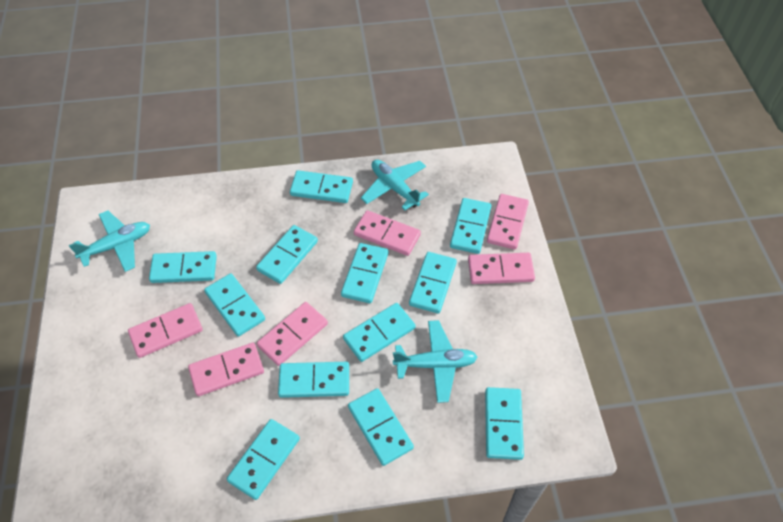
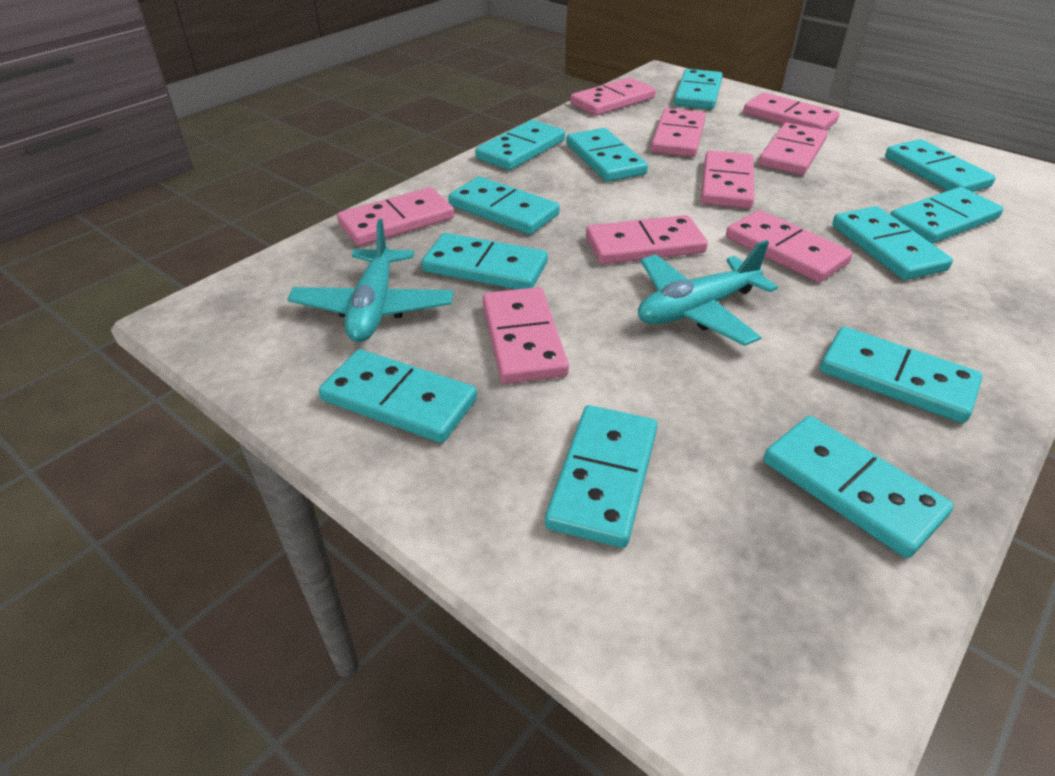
pink domino: [128,303,203,358] [188,343,264,396] [257,302,328,366] [354,210,421,256] [468,253,535,284] [487,194,529,249] = 6 -> [337,187,454,246] [482,287,569,384] [570,78,656,116] [586,215,708,264] [651,108,706,157] [701,150,754,209] [726,210,853,282] [743,92,839,130] [759,123,827,175] = 9
turquoise plane: [69,211,150,272] [361,160,429,210] [393,320,477,403] = 3 -> [287,219,453,342] [638,240,778,346] = 2

